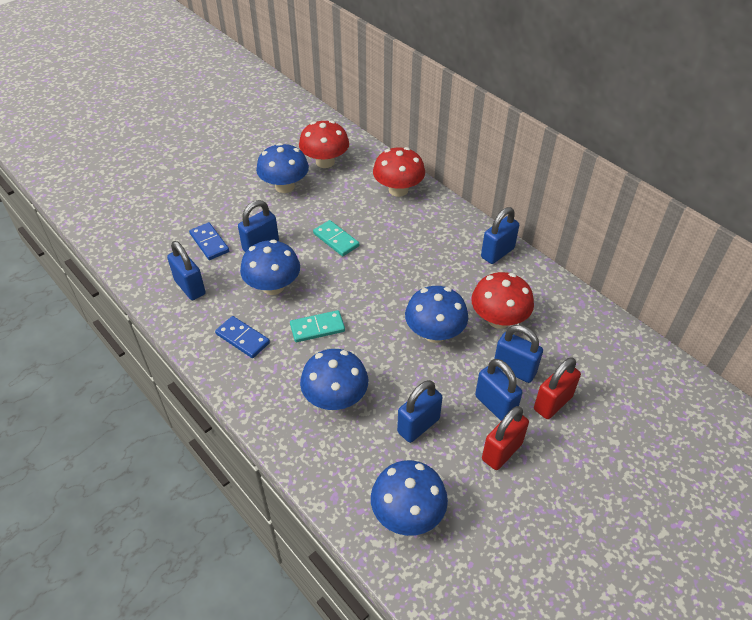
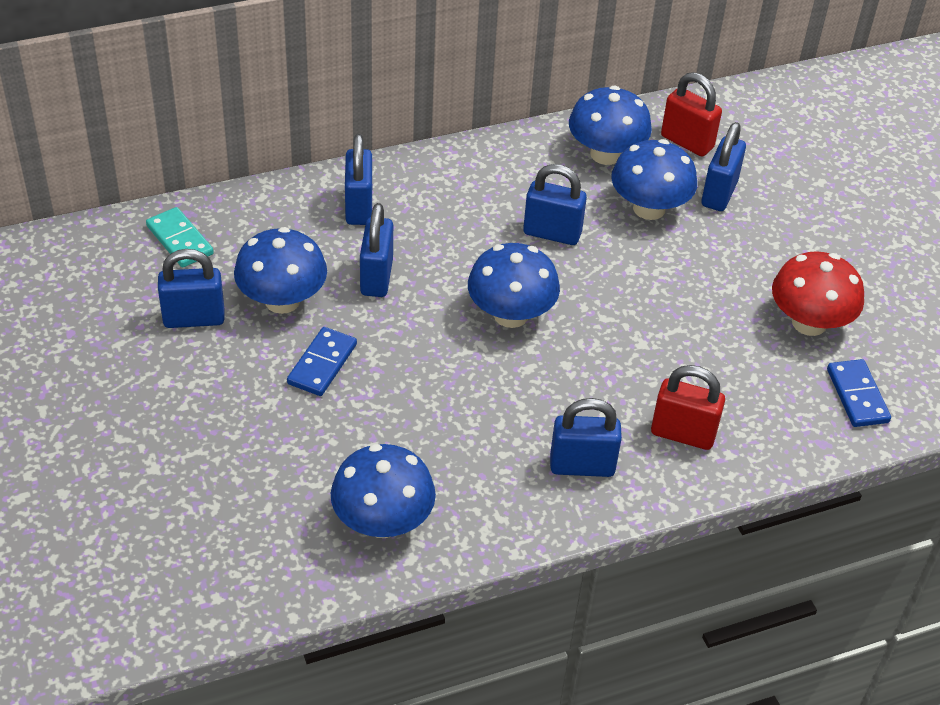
red mushroom: [299,120,349,168] [373,147,425,197] [471,272,534,329] = 3 -> [772,251,864,336] = 1
turquoise domino: [290,310,345,342] [313,220,359,256] = 2 -> [146,207,214,267] = 1

